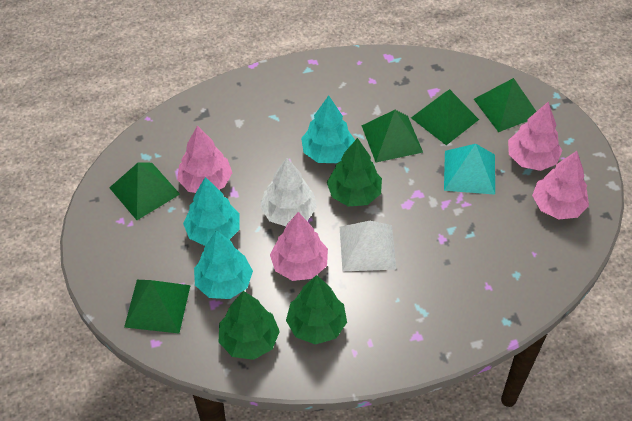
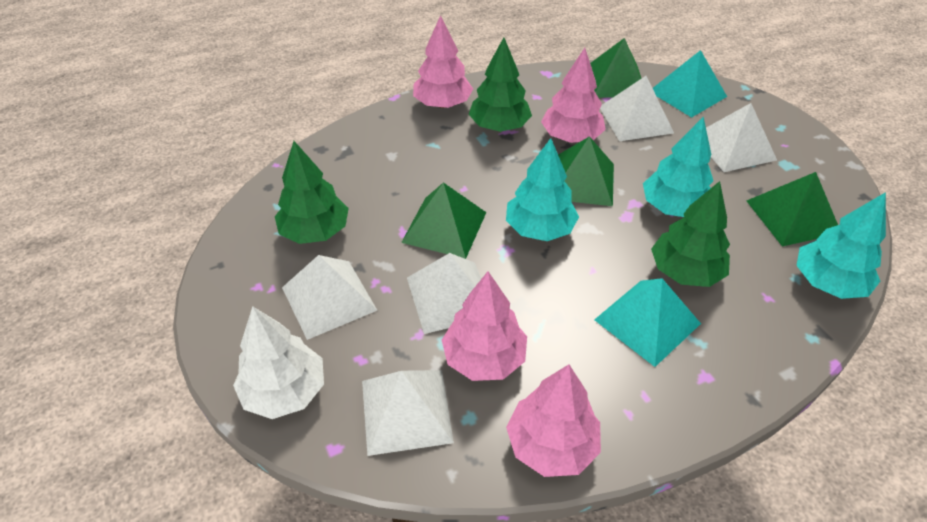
green pyramid: [109,163,180,220] [124,280,191,334] [361,110,423,162] [411,89,479,145] [474,78,537,132] = 5 -> [401,182,486,259] [558,136,614,206] [590,38,641,98] [747,172,838,246] = 4
turquoise pyramid: [444,144,495,195] = 1 -> [594,278,701,367] [653,50,727,118] = 2
white pyramid: [340,221,397,271] = 1 -> [282,255,377,340] [362,370,454,456] [407,253,481,334] [600,76,674,141] [706,103,777,172] = 5

